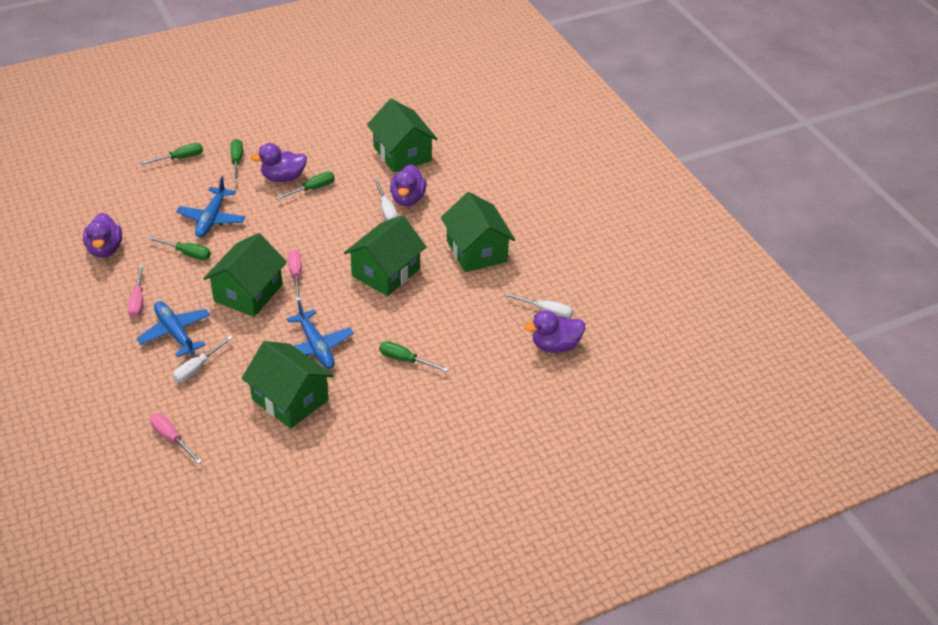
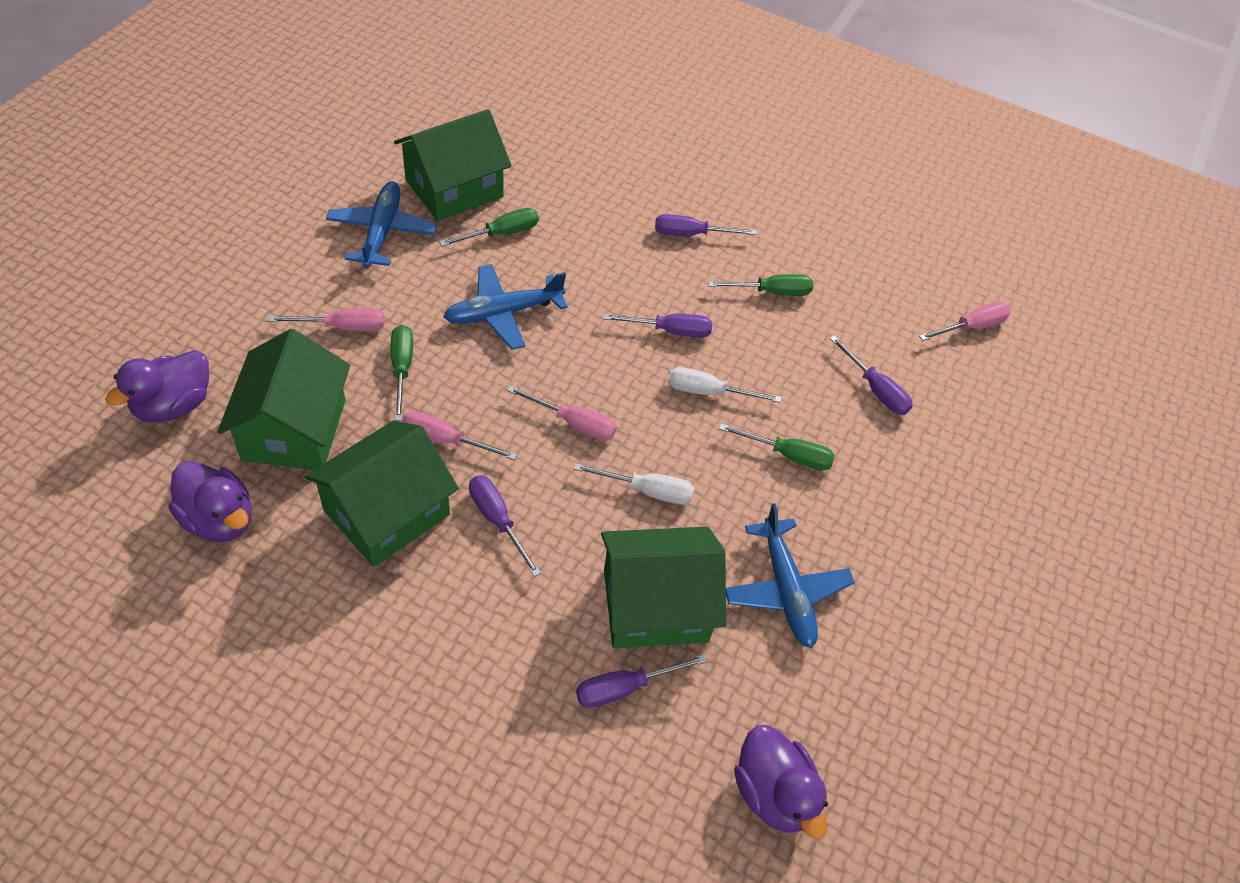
green house: [203,233,287,317] [242,341,334,429] [344,215,426,296] [367,99,437,173] [441,192,515,272] = 5 -> [218,329,350,470] [304,421,459,567] [394,109,512,221] [601,527,726,648] = 4
green screwdriver: [140,143,203,165] [147,236,211,260] [230,139,243,182] [276,172,335,200] [379,341,449,372] = 5 -> [391,325,413,421] [439,208,539,247] [708,274,813,296] [719,423,835,471] = 4
pink screwdriver: [127,265,144,318] [150,413,202,464] [288,249,302,301] = 3 -> [268,308,384,331] [402,411,517,460] [507,386,617,441] [919,302,1011,341] = 4
purple duck: [83,213,122,258] [251,143,307,182] [390,164,427,206] [524,310,585,353] = 4 -> [105,350,209,423] [168,461,251,542] [734,725,828,839] = 3
purple screwdriver: none = 0 -> [469,475,541,577] [576,654,708,708] [603,314,712,338] [655,214,757,236] [830,335,913,415] = 5
white screwdriver: [173,336,233,382] [374,179,397,221] [504,292,573,319] = 3 -> [574,463,694,505] [668,367,781,403] = 2

